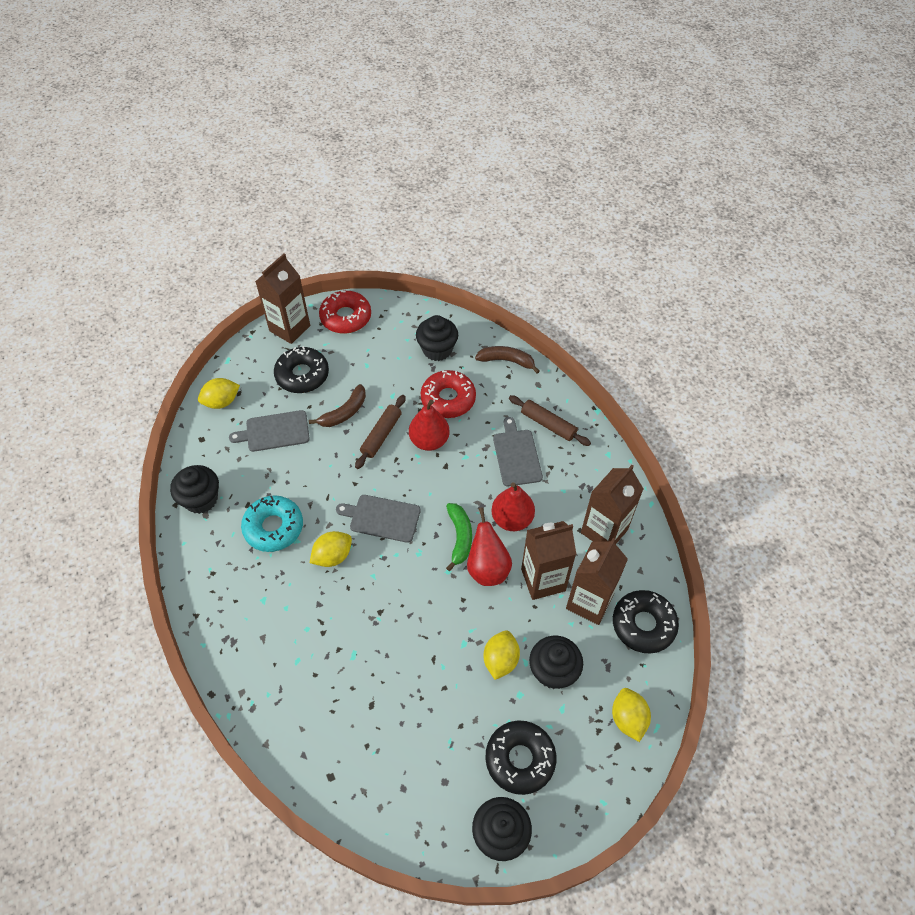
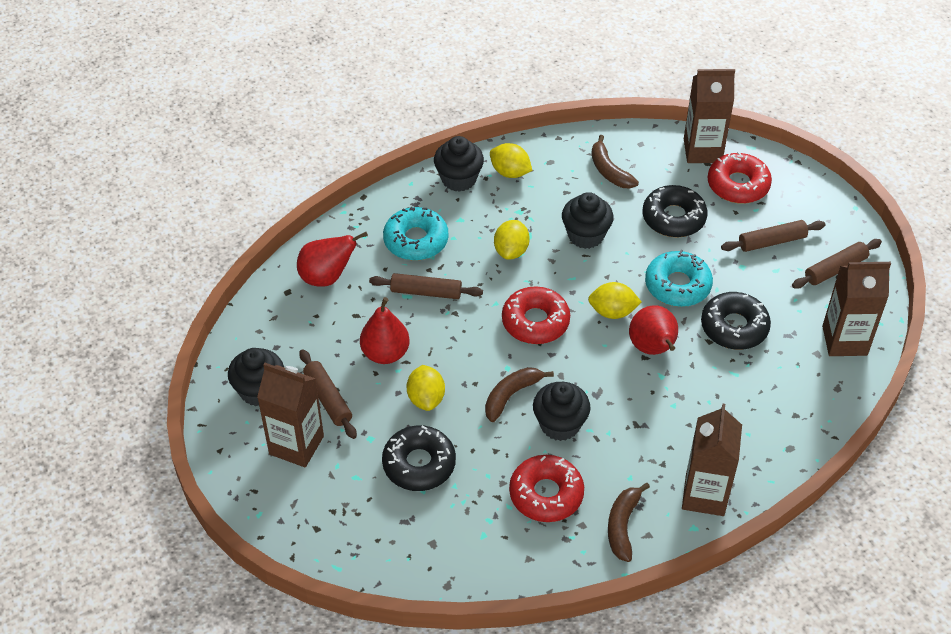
brown banana: [309,384,366,427] [475,346,540,374] = 2 -> [485,367,554,422] [591,135,639,189] [608,483,650,562] = 3
brown rolling pin: [355,395,406,469] [509,395,591,446] = 2 -> [299,349,357,439] [369,273,483,299] [721,220,826,252] [792,239,882,289] = 4
green banana: [446,503,472,571] = 1 -> none = 0
grey cutting board: [229,410,310,452] [336,495,421,543] [493,417,543,486] = 3 -> none = 0
red donut: [319,291,371,334] [421,370,476,418] = 2 -> [502,286,570,344] [509,455,584,522] [708,151,772,204] = 3
turquoise donut: [241,495,303,552] = 1 -> [383,207,449,261] [645,250,713,307] = 2

